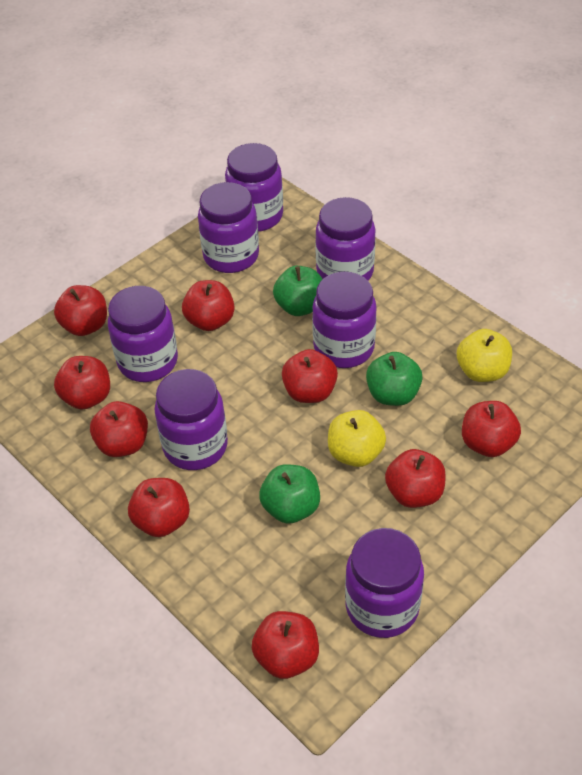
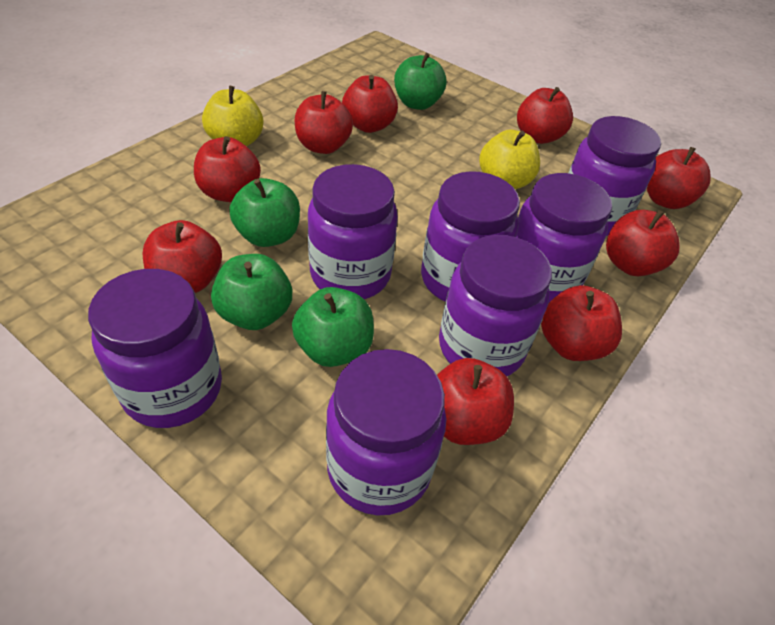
green apple: [259,464,320,524] [273,266,323,316] [366,352,423,406] = 3 -> [211,254,292,330] [230,178,300,247] [292,287,374,367] [394,53,446,110] = 4

